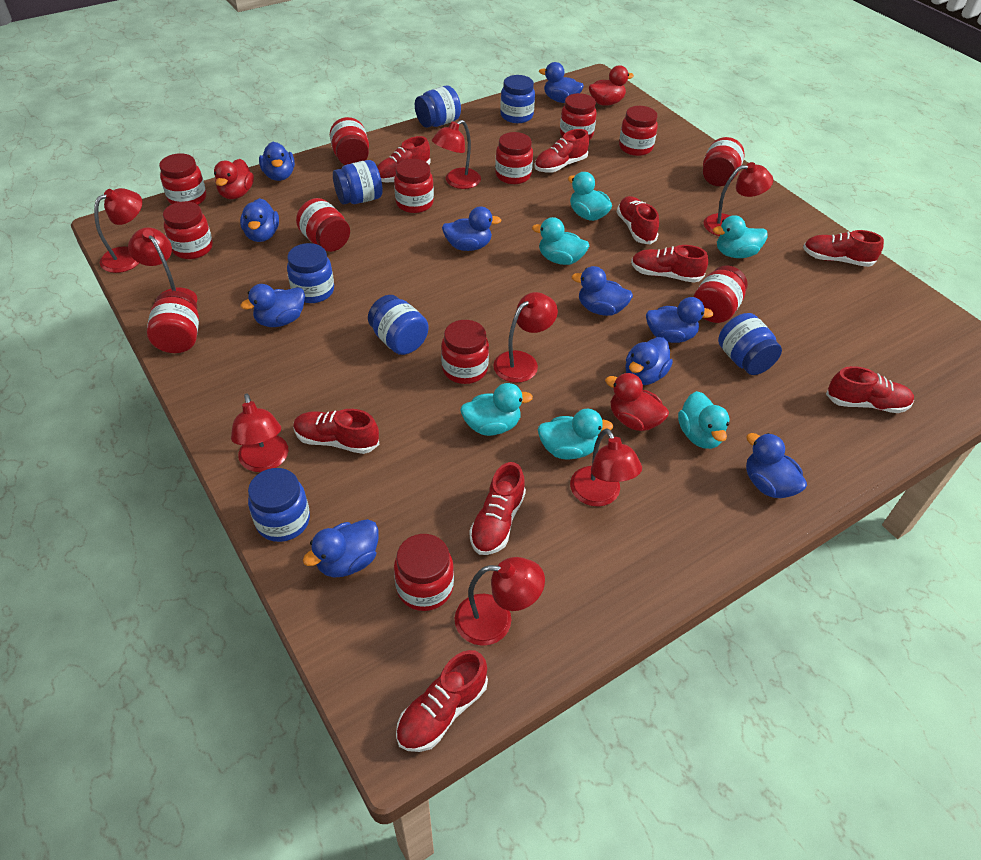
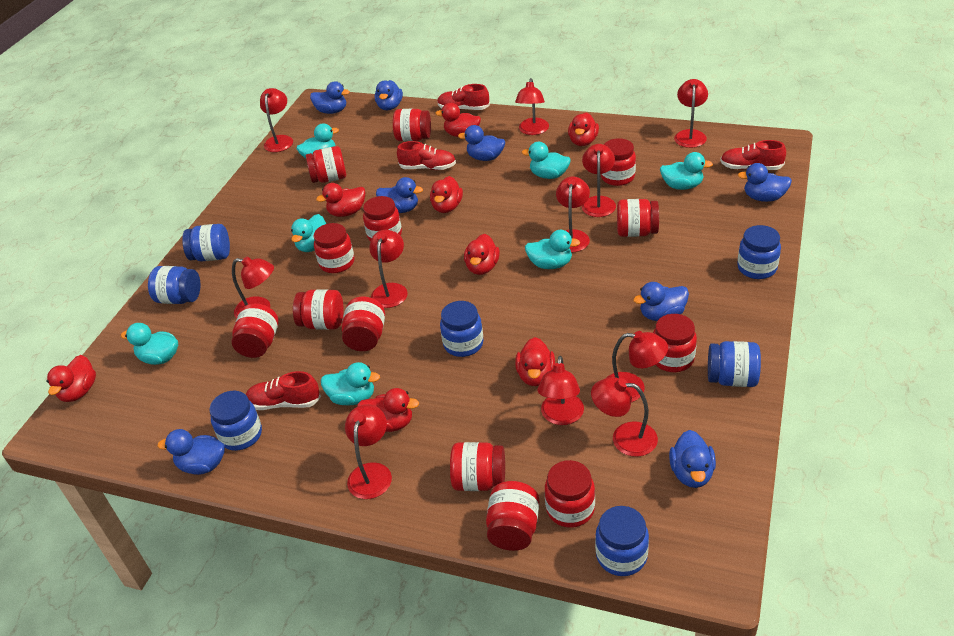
blue duck: [240,198,279,242] [240,284,305,327] [259,142,295,181] [303,519,379,577] [442,206,501,251] [539,62,584,103] [571,266,633,316] [625,337,673,385] [646,297,714,343] [746,433,807,498] = 10 -> [157,429,225,475] [310,81,350,114] [375,80,403,110] [376,177,423,213] [458,125,505,161] [633,282,689,321] [669,430,716,488] [738,163,792,202] = 8
red duck: [214,159,254,199] [589,65,634,106] [605,373,669,431] = 3 -> [47,355,96,402] [316,183,365,217] [357,388,419,432] [430,176,463,213] [435,103,481,137] [464,234,500,275] [515,337,555,386] [568,113,599,146] = 8
red lamp: [94,188,142,273] [128,227,197,303] [231,394,288,472] [432,120,481,189] [455,557,545,646] [493,292,558,383] [570,428,642,507] [704,162,773,236] = 8 -> [232,256,274,318] [260,88,293,152] [345,404,392,499] [369,230,408,308] [515,78,549,135] [538,356,584,425] [556,176,590,252] [582,144,616,217] [591,377,658,457] [606,331,668,402] [674,79,708,148] = 11
red shoe: [293,409,380,454] [377,136,431,183] [396,650,488,752] [469,462,526,555] [534,129,589,173] [617,196,659,244] [631,245,708,283] [803,230,884,267] [826,366,914,413] = 9 -> [246,371,321,410] [397,141,456,170] [437,84,490,110] [720,140,786,170] = 4
turquoise duck: [460,383,533,436] [532,217,589,265] [538,409,613,459] [568,172,612,221] [678,391,730,449] [713,215,768,258] = 6 -> [121,323,178,365] [291,214,326,252] [297,123,339,159] [321,362,380,405] [522,142,571,179] [525,230,580,269] [660,152,713,190] = 7

